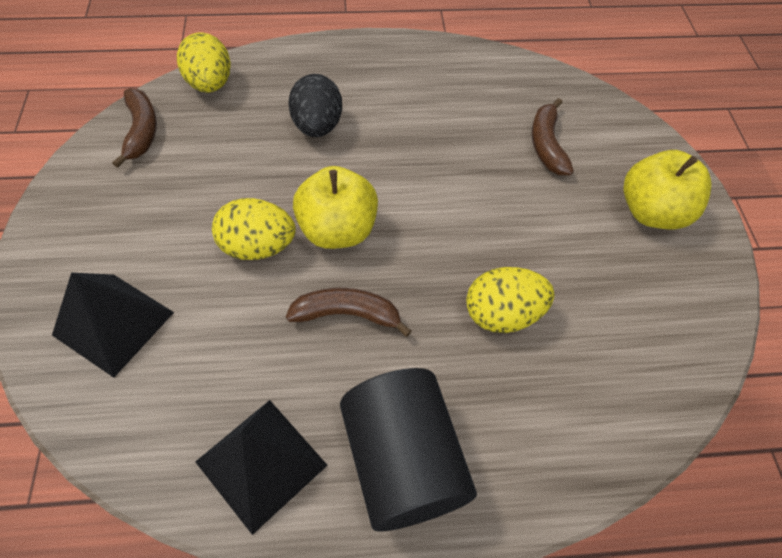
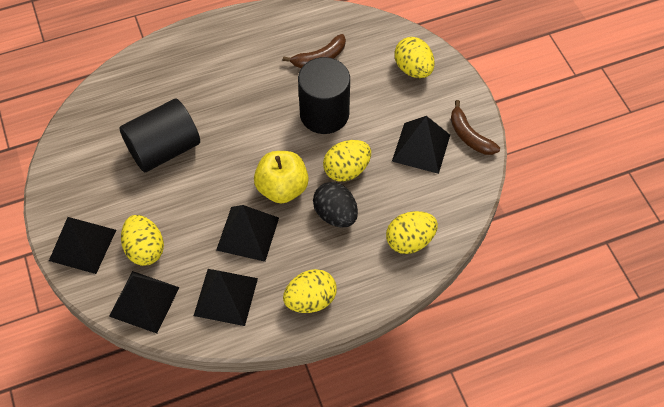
black cylinder: [340,368,477,532] = 1 -> [120,99,200,172] [298,57,350,134] = 2
black pyramid: [52,273,174,378] [195,400,328,535] = 2 -> [49,217,116,274] [109,271,180,333] [194,269,258,326] [216,205,279,262] [392,116,450,174] = 5
brown banana: [112,88,157,168] [286,288,411,337] [532,98,574,175] = 3 -> [283,34,346,68] [451,100,500,155] = 2
yellow apple: [293,166,378,249] [623,150,712,230] = 2 -> [254,151,309,203] = 1
yellow egg: [177,33,231,93] [212,198,296,260] [466,267,554,333] = 3 -> [121,215,164,266] [283,269,337,313] [323,140,371,182] [386,211,438,254] [394,37,435,78] = 5

